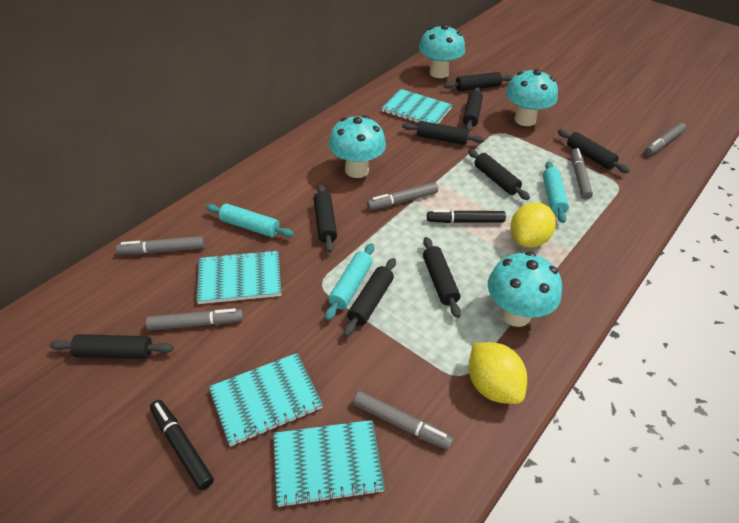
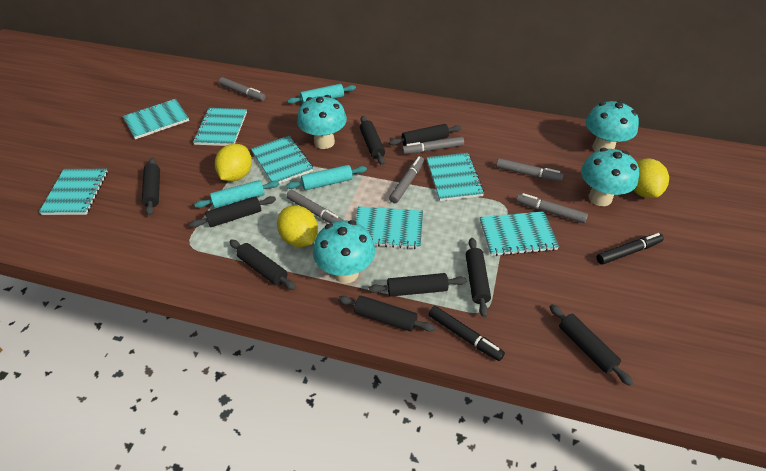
turquoise notebook: [196,250,281,304] [209,353,323,446] [273,420,385,508] [382,89,452,124] = 4 -> [39,169,108,215] [123,99,189,139] [193,108,247,146] [251,135,313,184] [355,206,423,249] [426,153,484,201] [480,211,559,256] = 7
yellow lemon: [468,342,527,404] [510,202,556,248] = 2 -> [215,144,252,181] [277,205,318,247] [633,158,669,198] = 3

